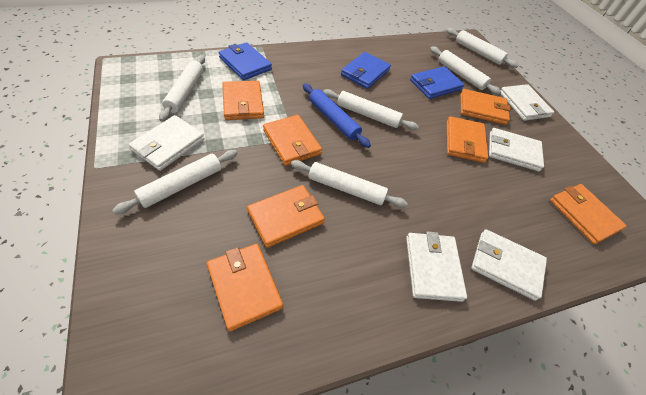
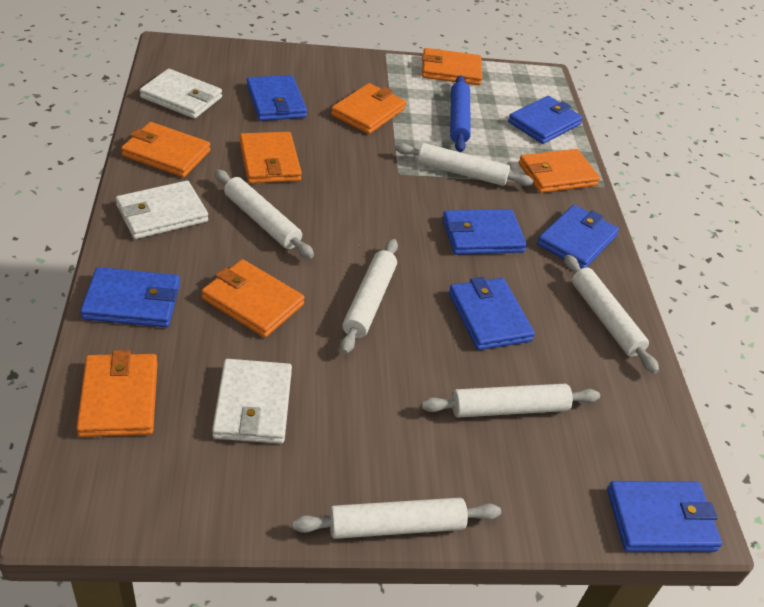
blue wallet: [219,42,272,80] [341,52,391,89] [410,66,464,99] = 3 -> [80,267,180,327] [247,75,307,121] [442,209,527,255] [449,277,535,350] [508,96,583,144] [537,205,619,269] [607,481,722,552] = 7
white wallet: [129,115,205,171] [406,231,467,302] [471,229,547,301] [489,128,544,172] [500,84,554,121] = 5 -> [116,181,208,239] [140,69,222,119] [212,359,292,444] = 3

